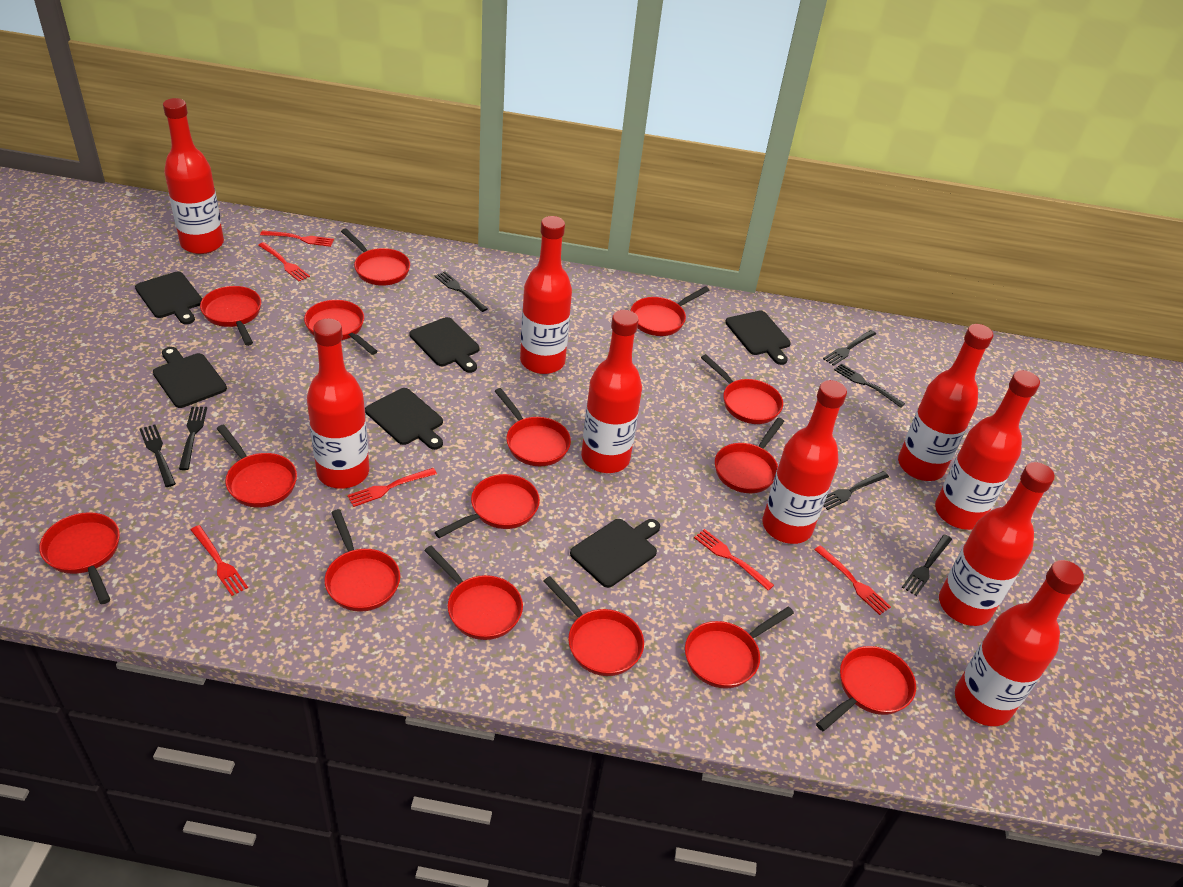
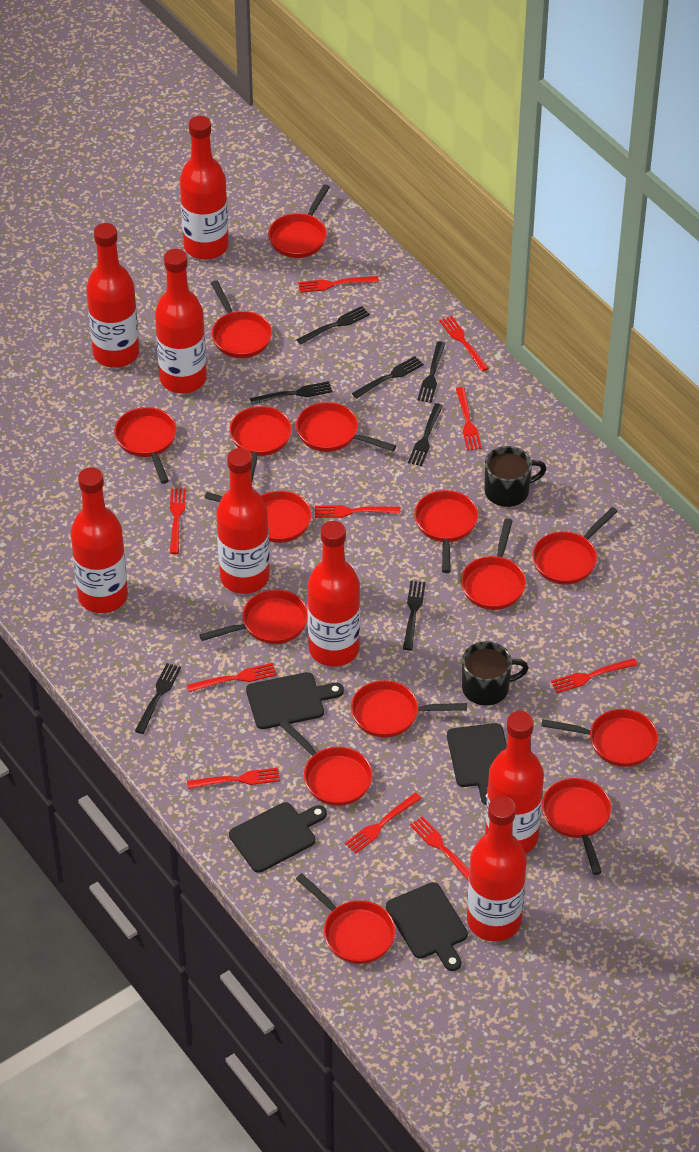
black cutting board: [135,272,202,324] [153,347,227,408] [365,388,443,450] [410,317,480,373] [570,519,660,588] [725,310,791,365] = 6 -> [229,802,327,873] [246,672,344,729] [386,882,468,971] [447,723,507,805] = 4
black mug: none = 0 -> [462,641,529,706] [485,446,546,507] = 2
red bottle: [163,98,224,254] [307,318,369,489] [520,216,572,374] [581,310,642,473] [763,380,847,544] [898,324,994,481] [935,370,1040,530] [939,462,1055,626] [955,560,1084,726] = 9 -> [71,467,128,613] [86,223,139,368] [155,249,207,394] [180,116,229,260] [216,448,270,594] [307,521,360,667] [467,796,527,942] [485,711,544,854] = 8
red fork: [191,525,248,596] [258,242,310,281] [260,230,334,247] [347,468,437,507] [694,529,774,591] [814,545,891,615] = 6 -> [170,488,186,554] [187,663,277,692] [187,768,280,789] [298,276,379,293] [315,505,401,518] [345,793,422,853] [410,816,470,880] [439,316,489,371] [456,387,482,451] [551,658,638,693] = 10

